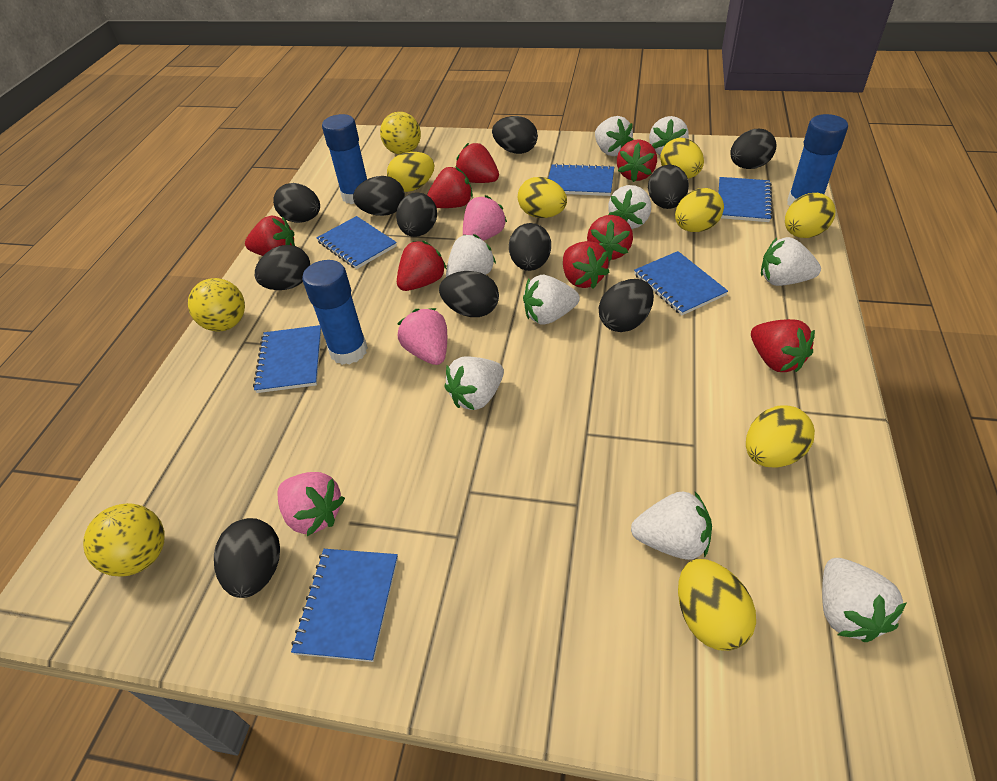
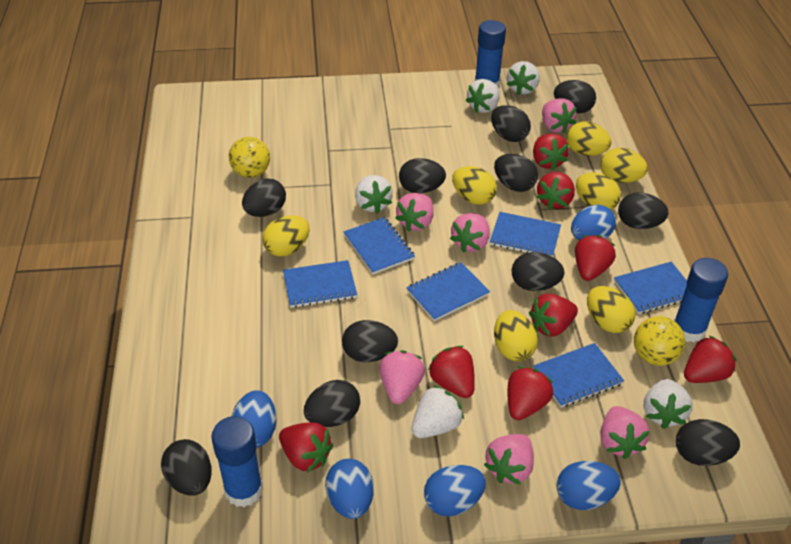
blue egg: none = 0 -> [231,390,277,448] [325,459,374,519] [424,465,486,516] [556,461,621,510] [571,205,616,240] = 5
pink strawberry: [277,472,345,536] [397,308,447,365] [463,195,507,241] = 3 -> [379,350,425,404] [395,193,434,232] [450,213,490,253] [484,434,534,484] [542,98,577,134] [600,406,649,459] = 6
white strawberry: [444,356,504,410] [446,234,496,277] [523,275,580,325] [595,116,634,156] [608,185,651,229] [631,491,712,560] [649,116,689,155] [761,237,821,286] [822,558,906,642] = 9 -> [355,175,393,214] [412,385,464,438] [466,79,500,113] [507,61,540,95] [644,379,693,429] = 5
yellow ball: [83,503,165,577] [188,278,245,332] [380,112,421,155] = 3 -> [229,137,270,178] [634,316,685,366] = 2

